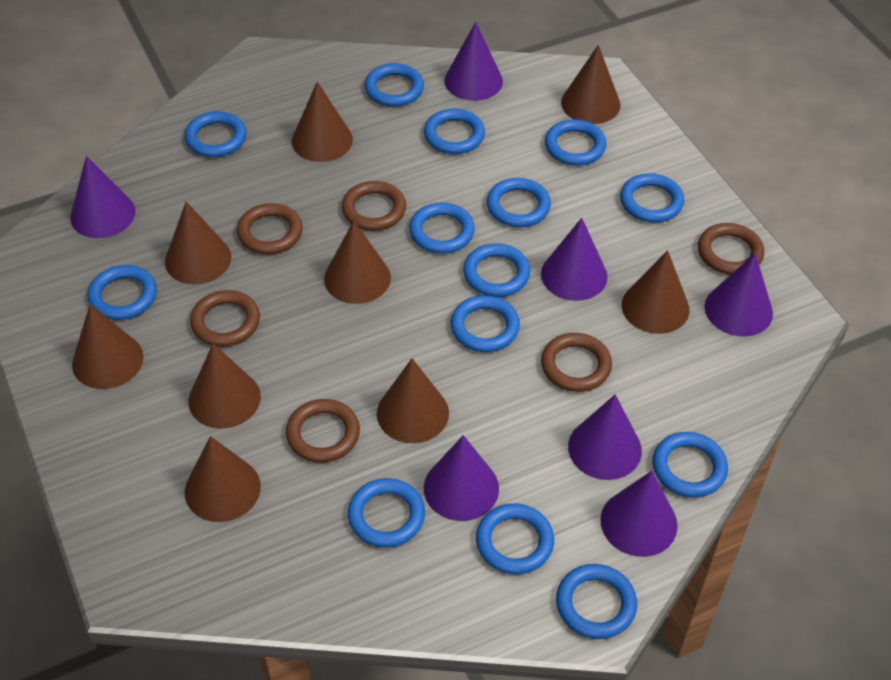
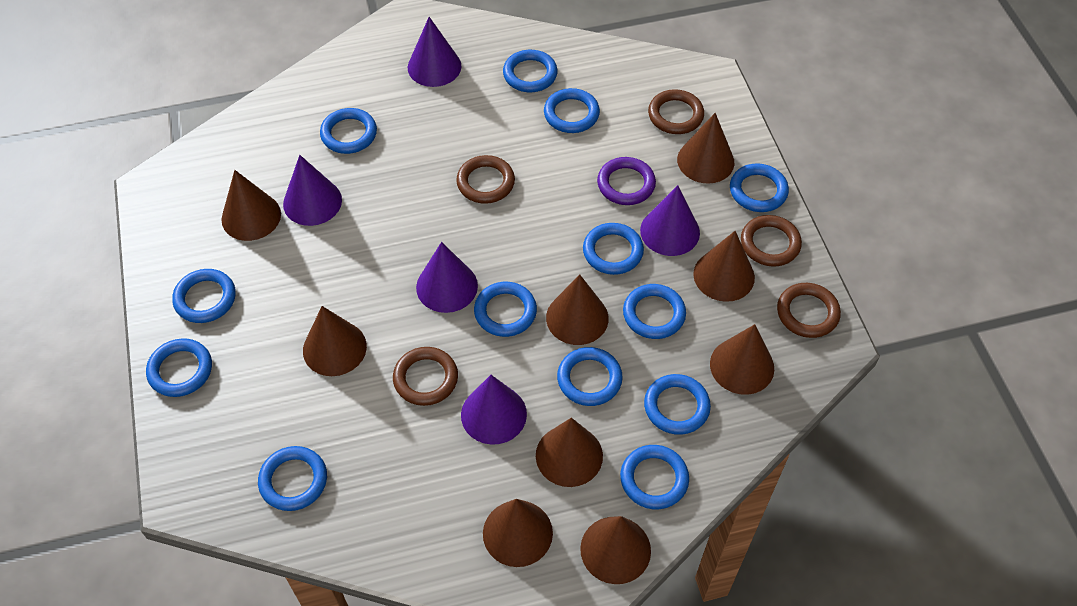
blue ring: [88,265,157,320] [185,111,247,157] [348,478,425,548] [365,63,424,107] [409,203,475,254] [424,109,485,154] [451,295,520,352] [463,243,530,297] [476,503,554,575] [487,178,551,227] [545,119,606,166] [556,564,637,639] [620,173,684,223] [652,432,728,498] = 14 -> [146,338,212,397] [172,269,236,323] [258,446,327,511] [320,108,377,154] [474,282,537,337] [503,50,557,92] [544,88,600,133] [557,347,623,406] [583,223,644,275] [620,445,689,509] [623,284,686,339] [644,374,711,435] [730,164,789,212] = 13
brown ring: [190,290,260,347] [237,203,303,254] [286,399,360,463] [342,181,406,231] [541,333,612,392] [698,223,764,275] = 6 -> [393,347,458,406] [456,155,515,204] [648,89,704,134] [741,215,802,267] [777,283,841,338] = 5
purple cone: [70,156,135,238] [424,435,499,521] [444,22,503,101] [541,218,608,301] [568,395,642,480] [601,471,678,557] [705,253,773,337] = 7 -> [283,155,342,226] [408,17,461,87] [416,242,478,313] [461,375,527,445] [640,185,700,256] = 5
purple ring: none = 0 -> [597,157,656,205] = 1

